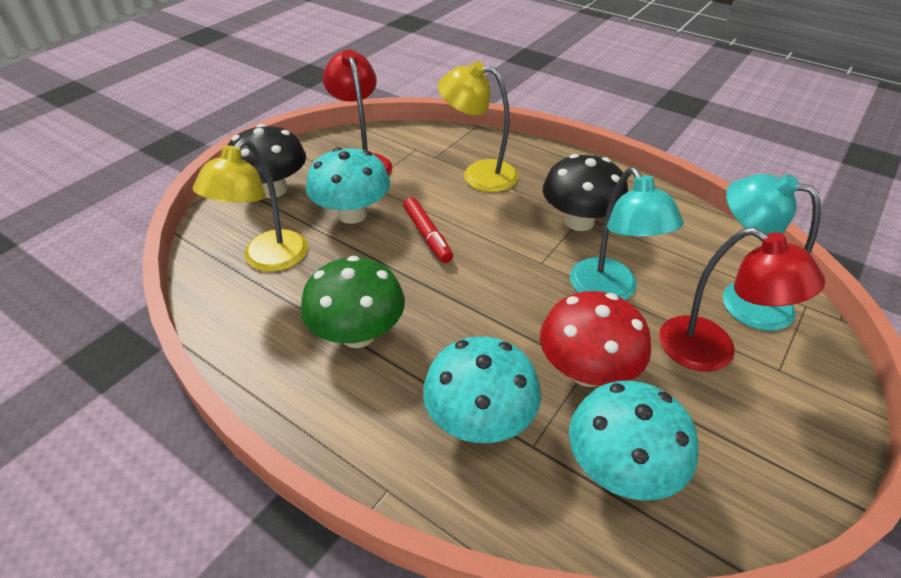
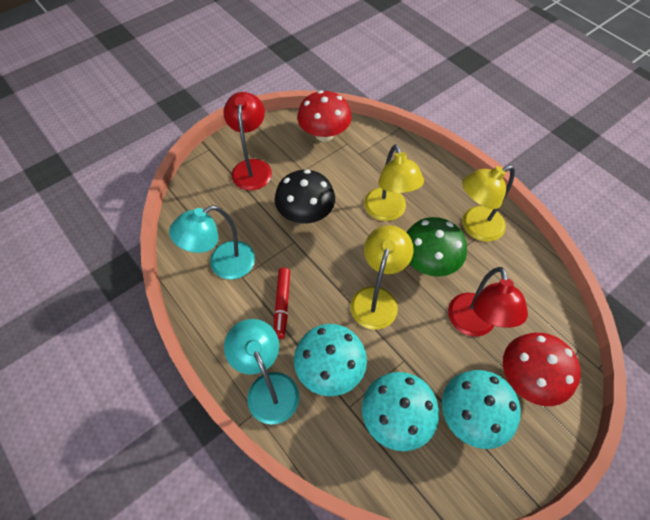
black mushroom: [227,124,306,198] [543,154,628,231] = 2 -> [275,169,335,224] = 1
red mushroom: [540,291,651,387] = 1 -> [297,90,352,142] [503,333,581,406] = 2
yellow lamp: [193,138,308,272] [438,61,519,192] = 2 -> [350,225,414,330] [364,144,424,221] [462,165,515,242] = 3

